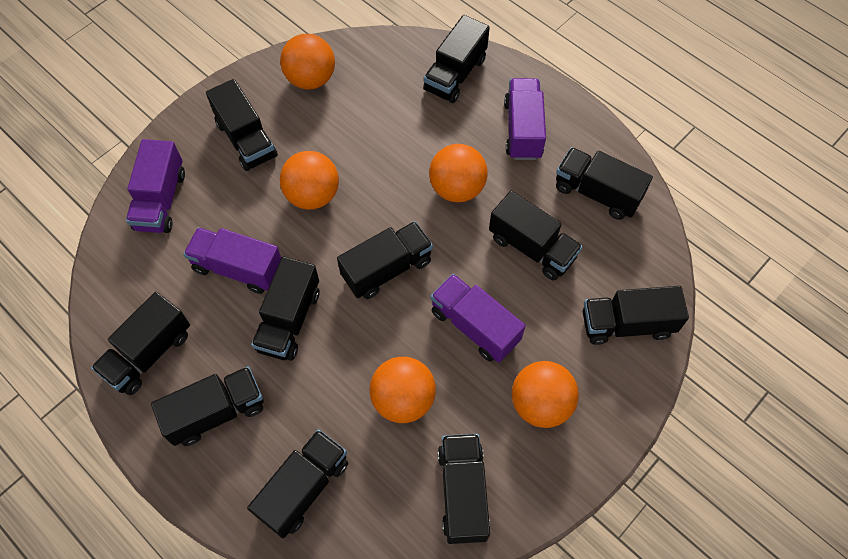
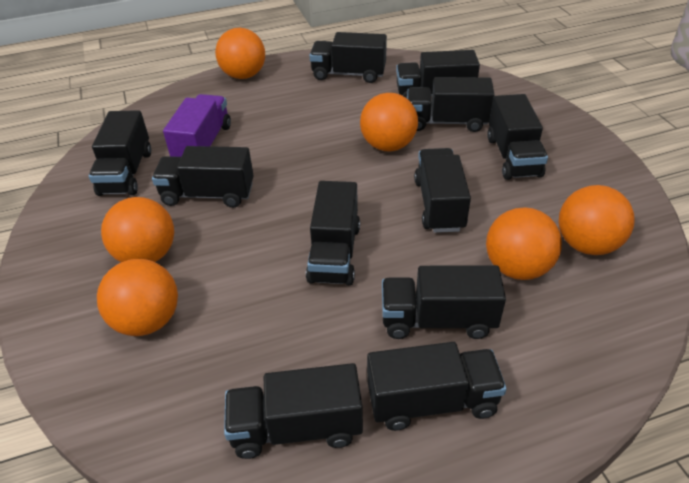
orange ball: [280,34,335,90] [280,151,339,210] [369,357,436,423] [429,144,488,202] [512,361,579,428] = 5 -> [97,259,178,336] [101,197,174,262] [215,28,265,79] [360,93,418,151] [486,207,562,280] [559,185,634,255] = 6
purple truck: [126,139,185,233] [183,227,281,294] [431,274,526,363] [504,78,546,160] = 4 -> [163,94,231,157] = 1

